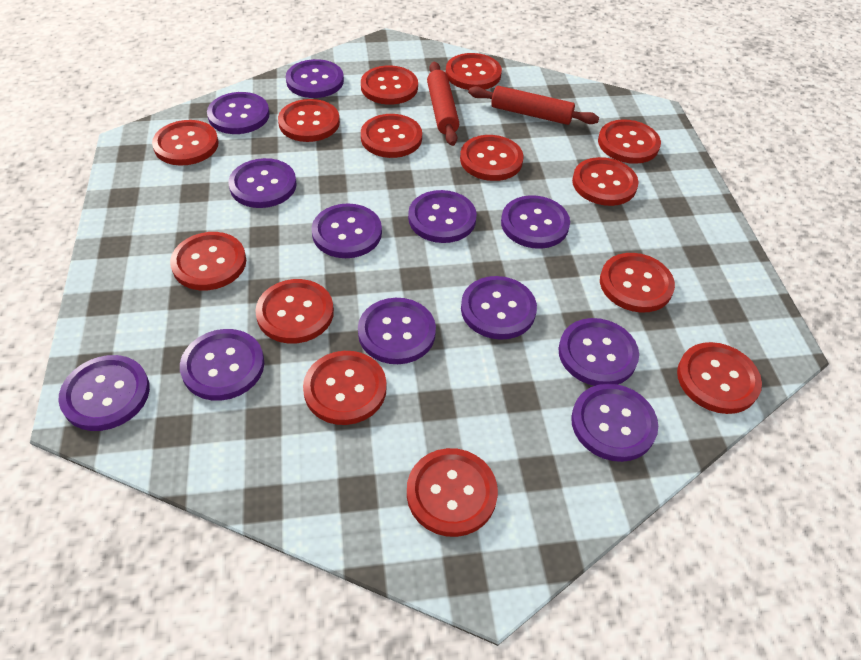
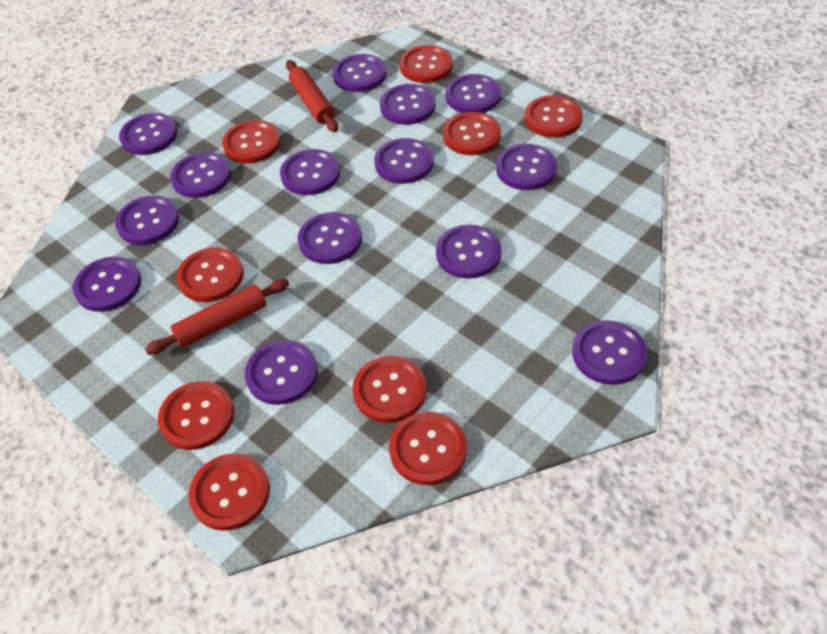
purple button: [58,355,150,431] [180,329,264,401] [207,92,270,134] [229,158,297,208] [286,59,344,98] [312,203,382,258] [358,298,436,364] [408,190,477,243] [461,276,537,340] [501,195,570,249] [558,318,639,386] [571,384,658,462] = 12 -> [73,257,141,312] [115,195,179,245] [119,113,177,155] [170,152,231,198] [245,340,318,405] [280,149,340,195] [298,212,362,264] [333,54,386,92] [374,138,434,184] [380,84,436,125] [436,225,502,279] [445,74,501,113] [496,144,557,190] [572,320,647,385] = 14
red button: [152,120,219,166] [170,232,246,290] [255,279,334,344] [278,99,340,142] [303,351,387,425] [361,65,418,105] [361,114,422,158] [407,448,498,537] [446,53,502,90] [460,135,524,181] [572,157,639,206] [598,119,661,164] [600,253,675,313] [677,342,762,414] = 14 -> [158,381,234,450] [176,247,244,302] [189,453,270,531] [222,120,281,164] [352,356,427,423] [389,412,467,485] [400,45,453,83] [443,112,501,155] [525,95,583,138] = 9

